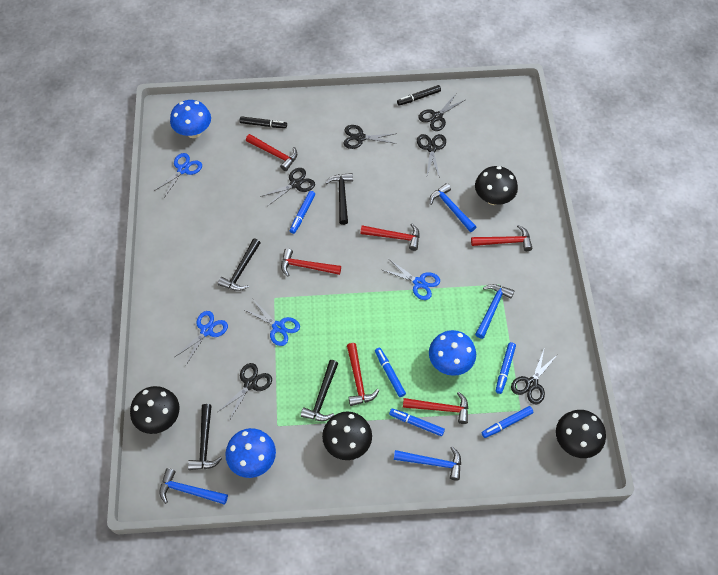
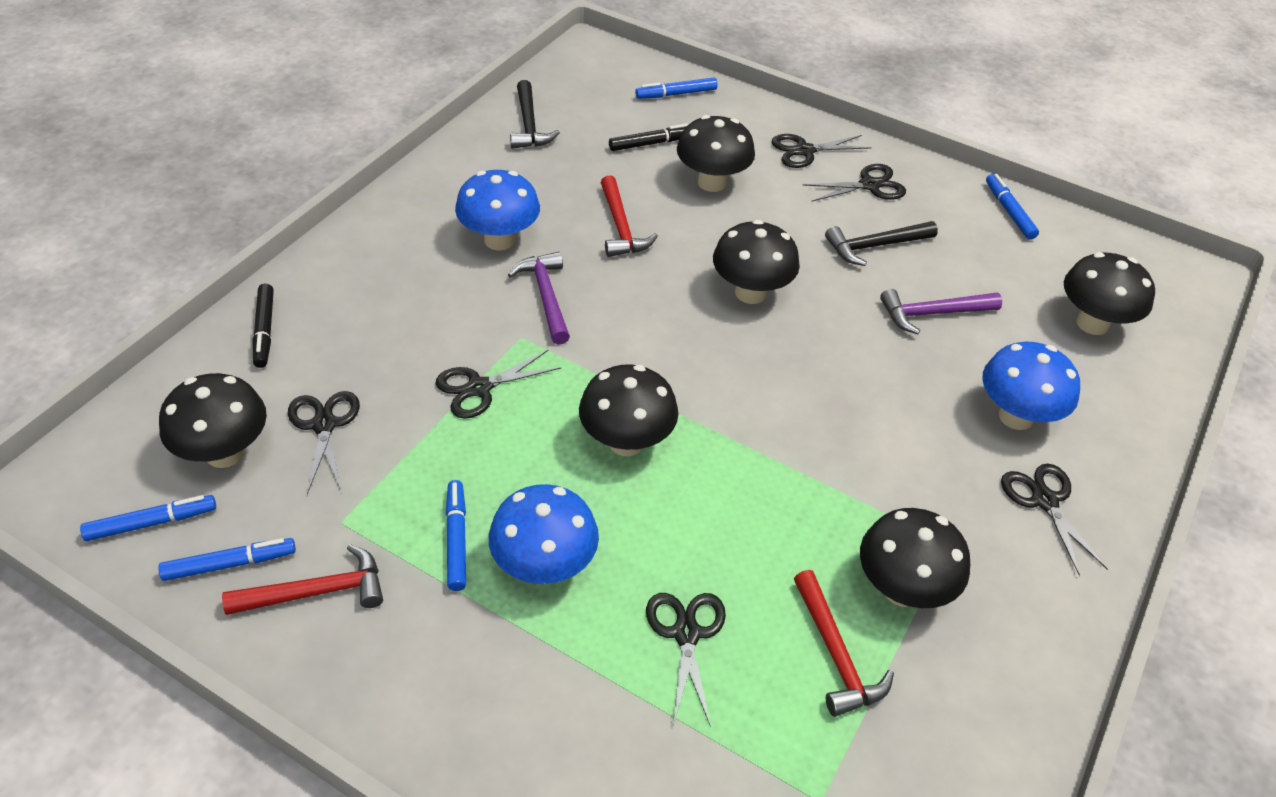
black hammer: [188,404,222,470] [218,238,261,291] [301,360,338,421] [326,173,353,225] = 4 -> [510,80,560,149] [825,221,938,266] = 2
black mushroom: [130,386,180,434] [322,411,372,460] [475,166,518,205] [556,410,606,458] = 4 -> [159,373,267,468] [579,364,678,456] [677,115,755,192] [713,220,800,304] [860,508,970,608] [1064,252,1155,335] = 6
blue hammer: [159,468,228,505] [394,446,461,481] [430,183,476,232] [475,284,514,339] = 4 -> none = 0
blue scissors: [154,153,202,198] [175,311,228,365] [243,301,300,346] [383,259,440,300] = 4 -> none = 0
purple hammer: none = 0 -> [508,252,570,345] [880,289,1002,334] = 2
red hammer: [246,134,297,171] [281,248,341,277] [347,343,379,406] [360,223,420,251] [403,392,468,424] [471,225,533,251] = 6 -> [222,544,383,615] [600,175,658,257] [794,570,894,717] = 3

